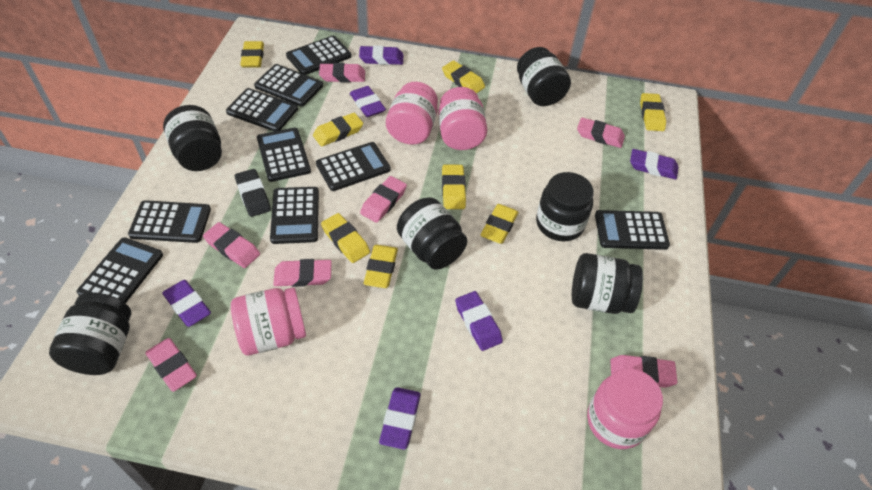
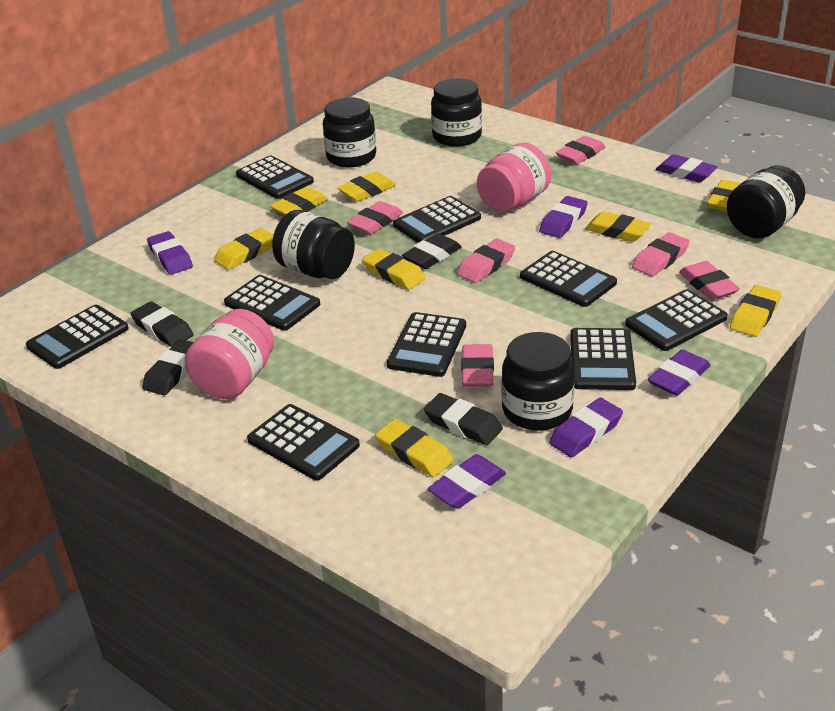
black eraser: [235,169,271,217] = 1 -> [130,301,193,347] [142,339,194,395] [402,233,462,269] [424,393,503,445] = 4
black jar: [49,292,131,375] [163,105,222,171] [397,197,467,270] [517,47,571,106] [536,172,594,241] [572,253,643,314] = 6 -> [272,210,355,279] [323,98,376,167] [431,78,482,147] [502,332,575,431] [727,165,805,238] = 5
pink eraser: [145,338,197,392] [203,222,260,268] [273,259,331,287] [319,63,365,83] [360,176,407,223] [577,117,625,148] [610,355,677,388] = 7 -> [347,201,403,234] [457,238,515,283] [461,344,494,387] [556,136,606,164] [632,232,690,277] [679,261,740,300] = 6
pink jar: [231,287,306,355] [386,82,438,145] [438,87,488,150] [587,368,663,449] = 4 -> [185,309,274,399] [477,143,551,212] = 2

